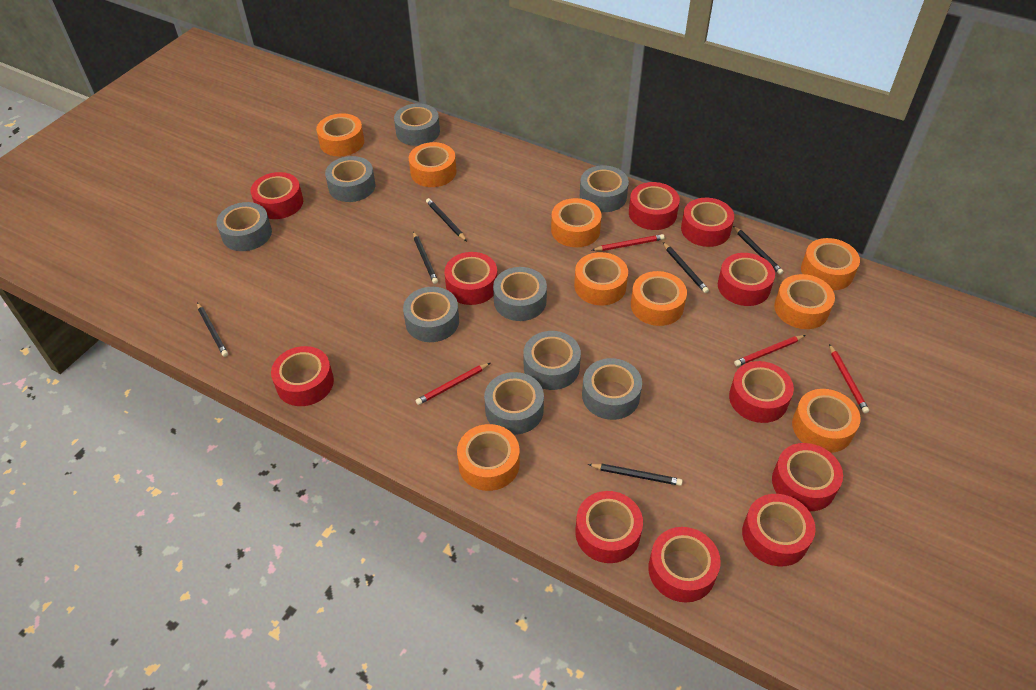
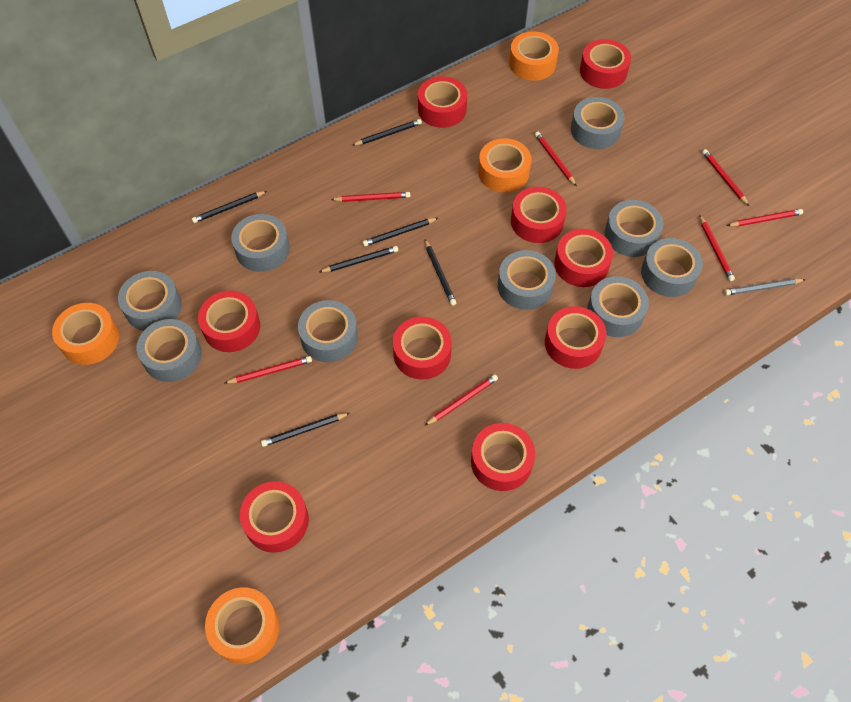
grey pencil: none = 0 -> [724,278,806,295] = 1
orange tape: [316,113,364,156] [409,142,457,187] [457,424,520,491] [551,198,602,247] [574,252,628,305] [631,271,687,326] [774,274,835,329] [792,389,861,453] [801,238,860,290] = 9 -> [52,303,119,365] [205,587,279,664] [478,138,532,193] [509,31,559,81] = 4
red pencil: [416,363,490,405] [592,234,664,251] [734,335,805,366] [829,344,869,413] = 4 -> [224,356,312,384] [331,192,410,202] [424,374,498,426] [535,132,577,186] [699,215,735,281] [702,149,749,206] [727,209,803,227] = 7
red tape: [251,172,303,219] [271,346,334,406] [444,252,497,305] [575,491,643,563] [629,182,680,230] [648,527,721,602] [681,198,734,247] [718,253,775,306] [729,361,794,423] [742,494,816,566] [772,443,843,511] = 11 -> [198,291,260,352] [240,481,309,553] [393,317,452,379] [418,76,467,128] [471,423,535,491] [511,187,567,243] [545,306,606,369] [554,229,613,287] [580,39,631,89] = 9

